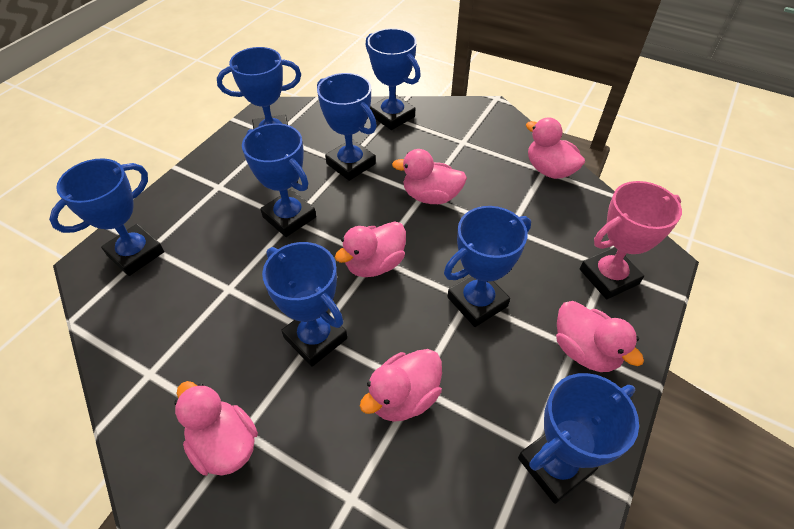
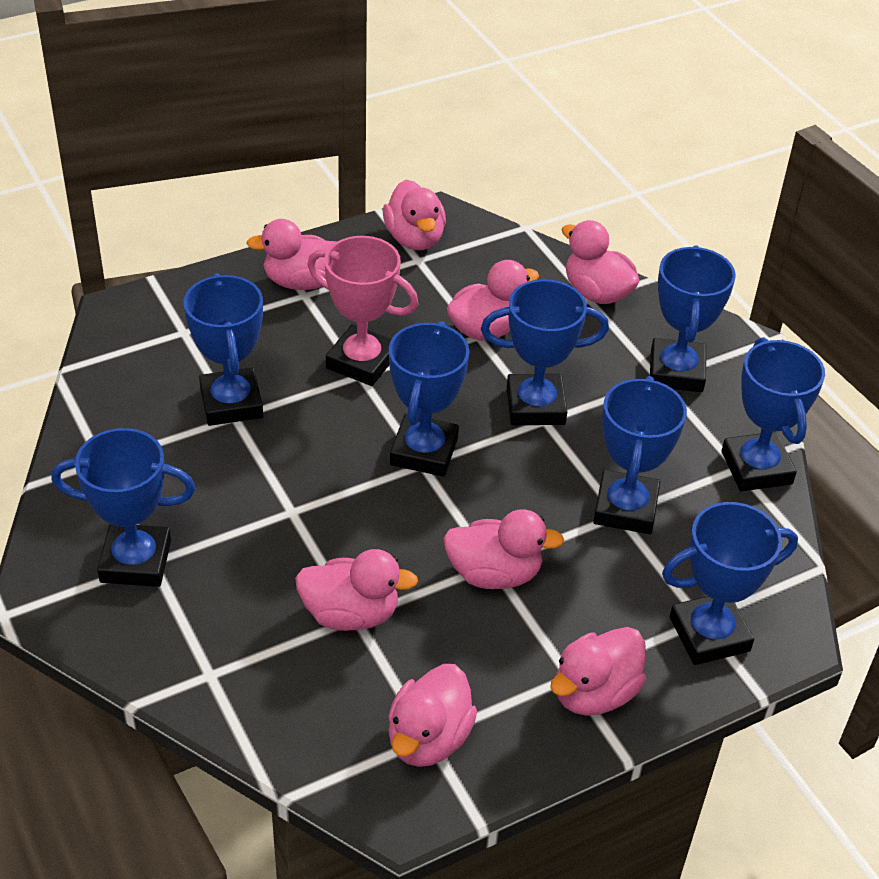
pink duck: [174,381,258,476] [335,222,406,277] [360,349,442,422] [392,149,467,204] [526,117,585,179] [556,301,644,372] = 6 -> [246,219,338,290] [295,549,418,631] [383,180,446,250] [388,664,477,767] [443,509,564,589] [446,260,539,341] [550,627,646,716] [562,220,640,304] = 8

